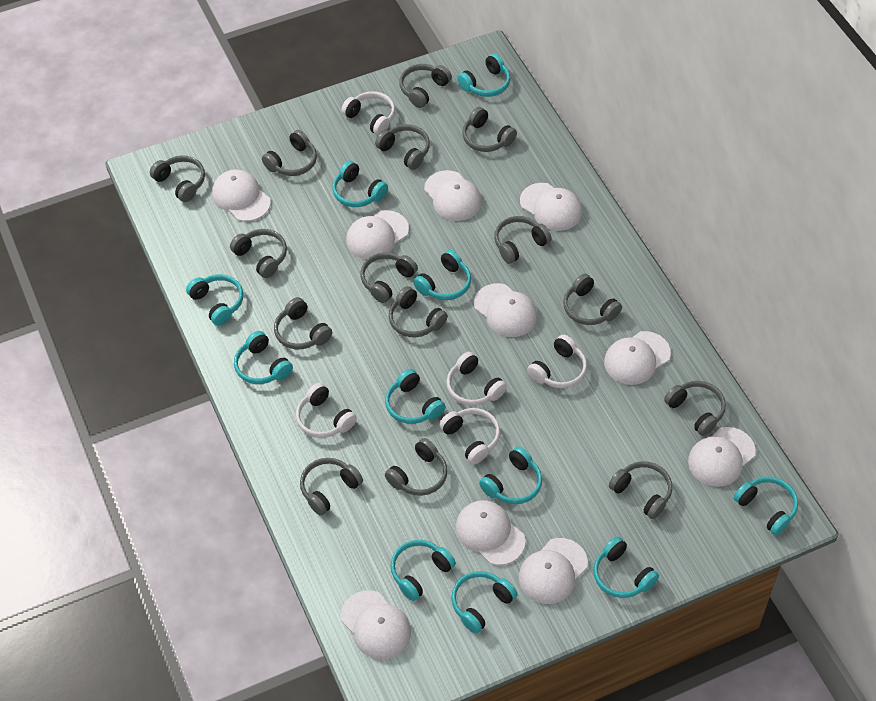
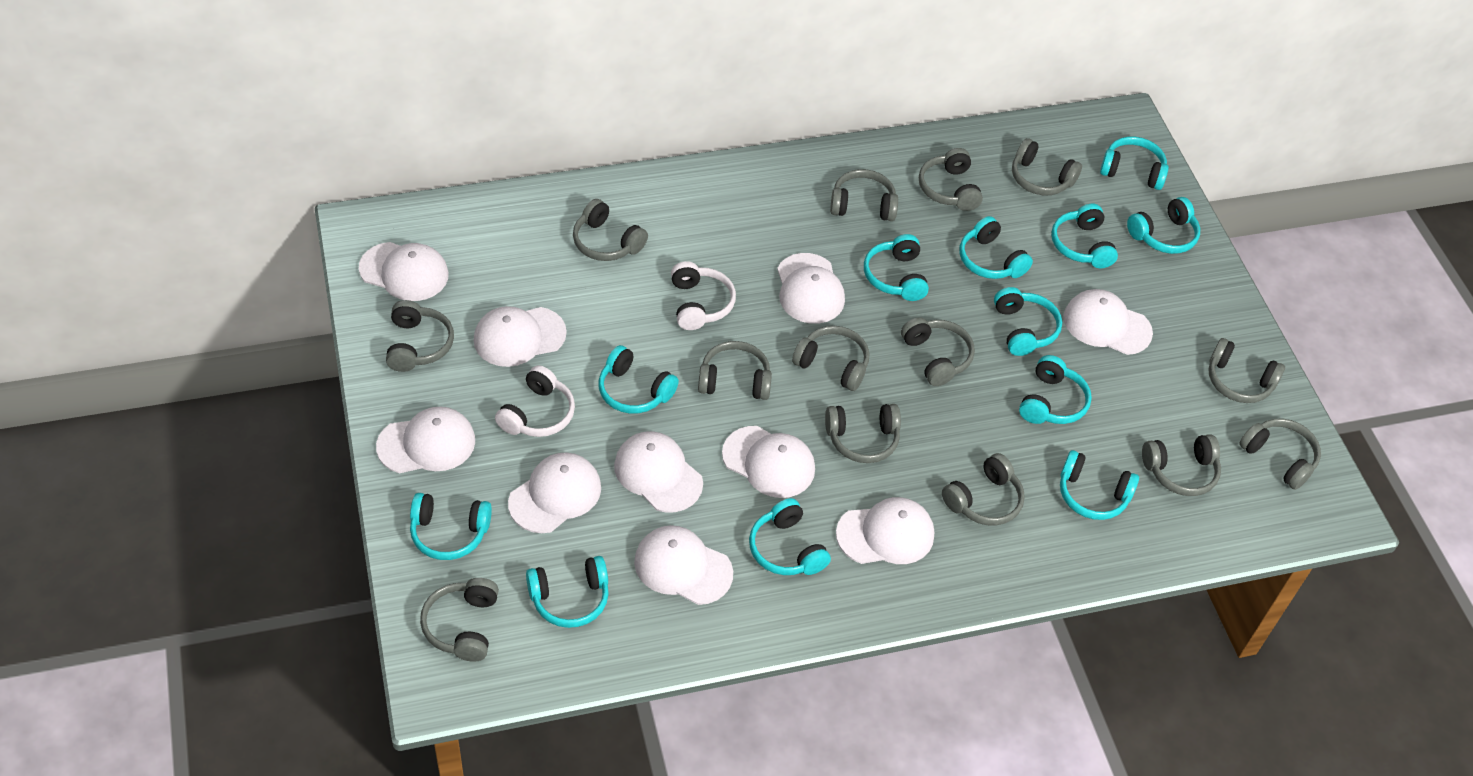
grey headphones: [150,155,205,202] [230,229,287,278] [262,130,317,176] [274,297,332,350] [300,458,363,516] [360,253,418,303] [375,124,430,170] [385,438,448,496] [389,286,448,337] [399,64,452,108] [462,107,517,152] [494,216,551,264] [563,274,622,325] [609,461,672,519] [664,381,726,436] = 15 -> [386,300,454,372] [420,578,499,662] [573,199,648,261] [698,341,772,400] [792,326,869,391] [825,404,901,463] [830,169,898,221] [901,317,975,386] [919,148,983,211] [942,453,1025,526] [1012,138,1082,195] [1142,434,1221,496] [1209,338,1285,403] [1239,419,1321,490] = 14
turquoise headphones: [186,274,243,326] [234,331,293,384] [332,161,388,207] [385,369,446,424] [390,540,456,601] [413,250,471,300] [451,571,517,634] [457,53,510,97] [479,446,542,504] [593,536,659,598] [734,476,798,535] = 11 -> [410,493,492,560] [526,556,609,628] [598,345,679,414] [749,498,831,575] [864,234,929,301] [959,216,1033,279] [994,287,1062,356] [1019,355,1092,424] [1051,204,1118,268] [1060,450,1139,520] [1100,136,1169,190] [1127,197,1200,254] = 12
white headphones: [296,383,357,438] [341,91,395,135] [439,408,500,464] [446,352,507,406] [527,334,587,388] = 5 -> [495,365,575,437] [671,261,736,330] = 2

